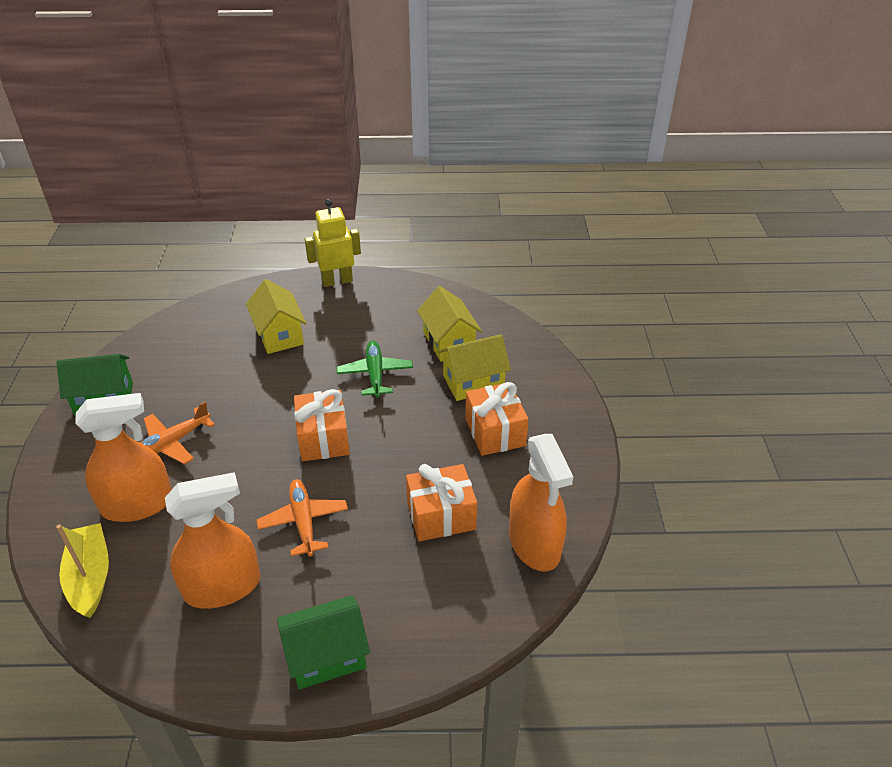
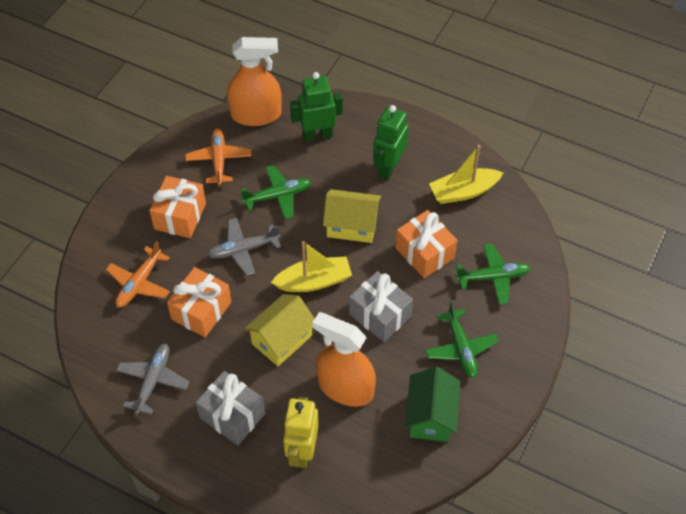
green house: [56,354,133,416] [277,595,370,690] = 2 -> [405,367,460,442] = 1
green plane: [337,341,413,398] = 1 -> [241,165,311,219] [426,302,499,378] [456,243,530,304] = 3
green robot: none = 0 -> [290,72,343,142] [373,105,408,180] = 2
grey gift: none = 0 -> [196,371,266,445] [349,271,413,342] = 2
grey plane: none = 0 -> [116,344,189,415] [207,218,281,276] = 2
orange spray bottle: [76,393,172,522] [165,472,260,609] [509,434,573,572] = 3 -> [227,37,282,126] [312,312,376,407] = 2
yellow boat: [56,523,109,618] = 1 -> [271,241,352,292] [429,145,503,204] = 2
yellow house: [246,279,306,354] [417,286,482,362] [439,334,511,401] = 3 -> [244,294,315,366] [323,189,381,243] = 2

